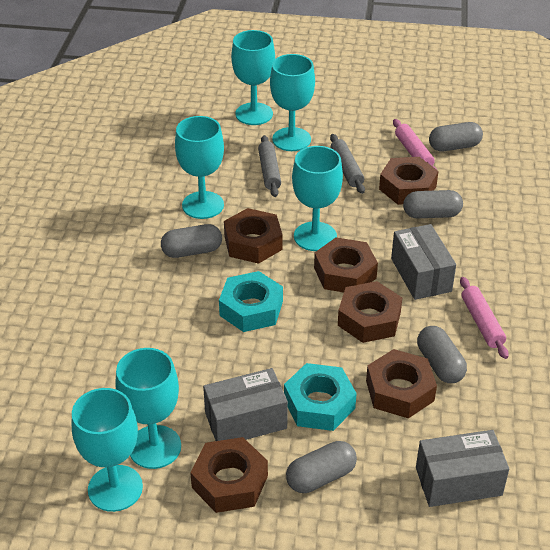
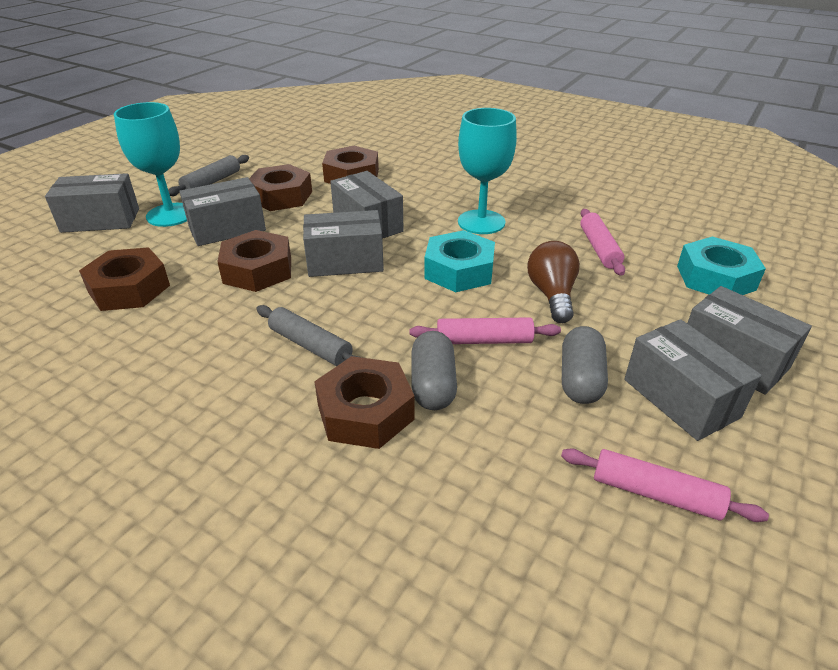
brown light bulb: none = 0 -> [527,241,580,323] = 1
brown nut: [190,437,268,513] [224,208,282,264] [314,237,378,292] [338,281,402,343] [366,349,437,418] [379,157,438,205] = 6 -> [79,247,170,311] [217,230,291,292] [249,164,312,211] [314,356,415,449] [322,146,379,184] = 5
grey box: [203,368,288,441] [391,224,456,300] [416,430,509,507] = 3 -> [45,173,139,233] [179,177,266,246] [303,210,384,277] [330,171,404,239] [624,319,762,441] [687,286,812,395] = 6
grey capsule: [161,224,222,258] [286,441,357,493] [403,190,463,218] [417,326,467,383] [429,122,483,151] = 5 -> [411,331,457,410] [562,326,608,404] = 2
pink rolling pin: [393,119,437,170] [460,277,509,359] = 2 -> [410,317,561,344] [561,448,769,522] [580,209,625,276] = 3
turquoise goblet: [72,388,143,512] [115,348,181,469] [175,116,224,219] [231,30,275,125] [270,54,315,151] [292,146,343,251] = 6 -> [114,102,187,227] [458,108,517,234] = 2

